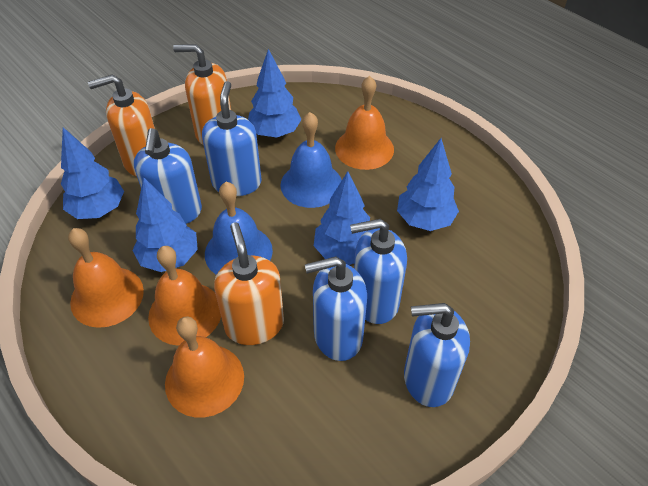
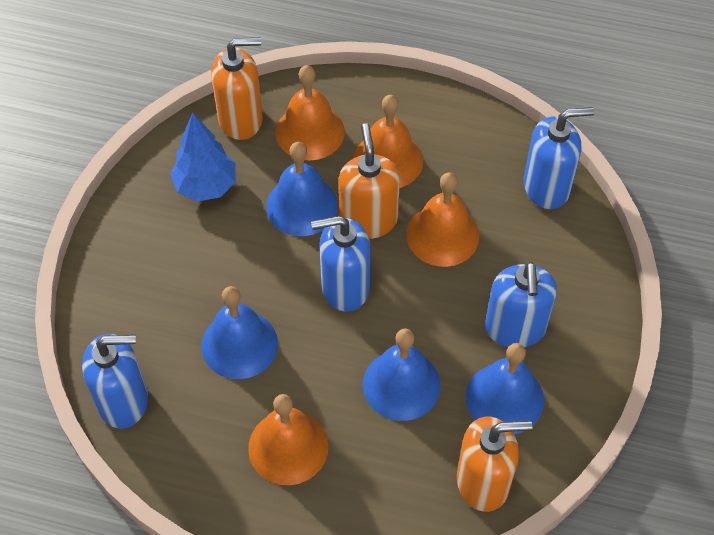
blue bell: [205,182,273,275] [280,112,342,208] = 2 -> [201,286,278,379] [266,142,338,236] [363,328,441,421] [466,343,544,434] = 4
blue soap dispenser: [134,128,202,224] [202,81,262,196] [305,257,367,361] [350,219,407,324] [404,303,470,407] = 5 -> [82,334,148,428] [311,216,371,312] [485,261,557,347] [523,107,594,209] = 4
blue tree: [61,127,124,219] [132,178,198,272] [248,49,302,138] [314,171,370,265] [397,138,459,231] = 5 -> [170,113,236,202] = 1

